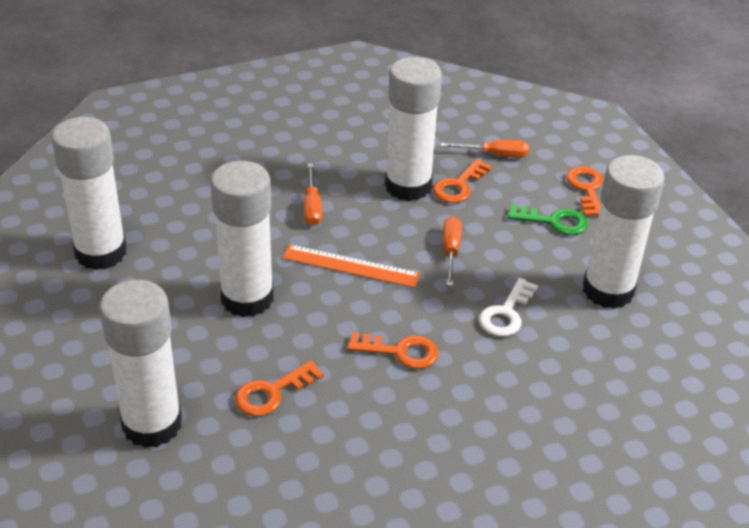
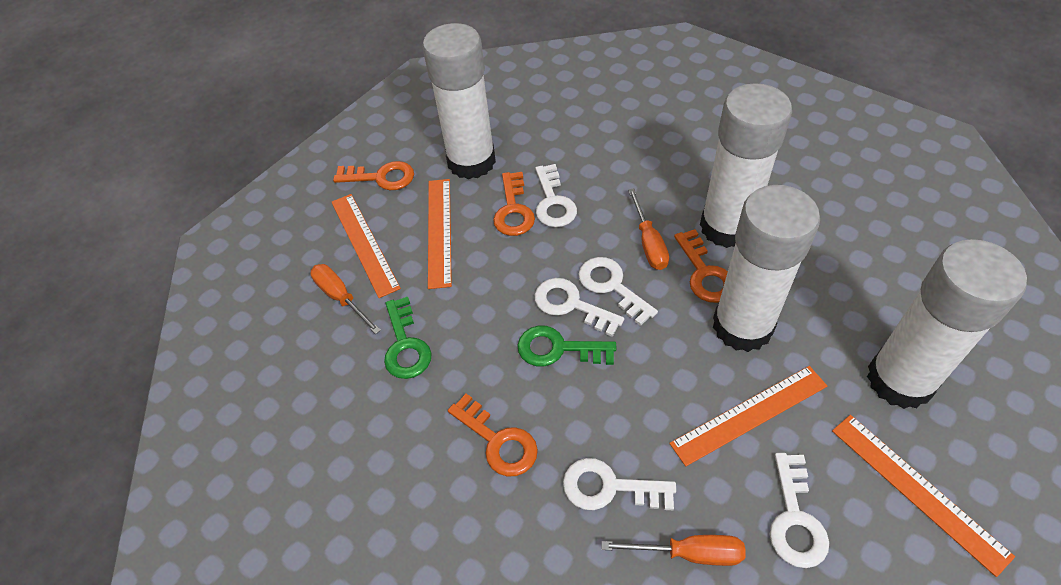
green key: [508,204,588,235] = 1 -> [384,297,432,379] [517,326,616,366] = 2
orange ruler: [282,244,421,288] = 1 -> [331,194,401,298] [428,179,452,289] [669,366,827,466] [832,415,1015,577] = 4
white glue stick: [51,117,127,270] [99,280,182,448] [210,161,274,317] [385,57,442,201] [583,155,665,309] = 5 -> [422,23,496,179] [700,83,792,248] [713,185,820,352] [867,239,1027,409] = 4
white key: [479,278,538,337] = 1 -> [535,164,577,227] [535,278,624,337] [563,458,676,510] [579,257,658,326] [770,453,829,568] = 5

